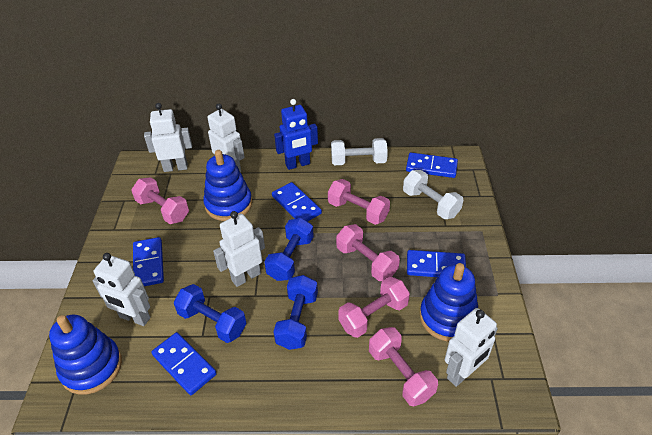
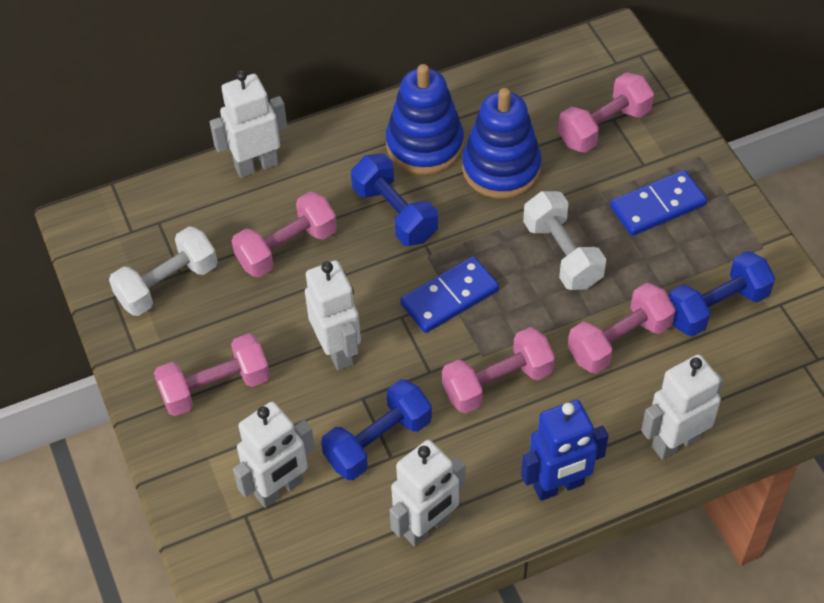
blue domino: [133,237,164,286] [151,332,217,395] [272,182,322,222] [406,153,458,178] [407,250,466,277] = 5 -> [400,256,499,333] [610,170,707,236] = 2
blue stacking toy: [49,315,122,395] [203,150,252,221] [420,263,478,342] = 3 -> [386,64,464,174] [462,88,542,199] = 2

